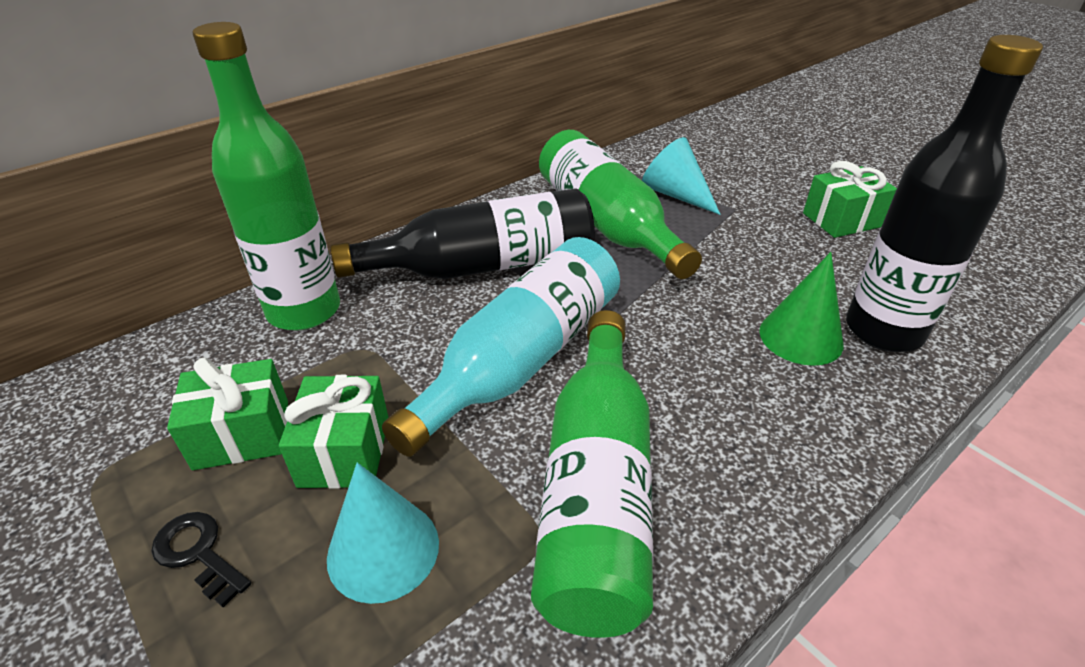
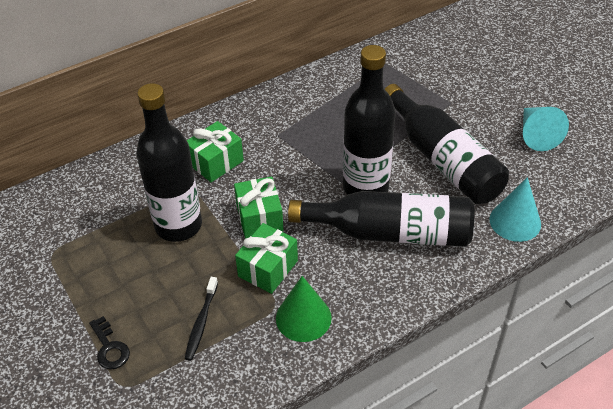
black bottle: [330,188,595,279] [846,35,1043,352] = 2 -> [136,83,202,242] [288,191,474,247] [343,45,396,195] [385,84,509,204] = 4
black toothbrush: none = 0 -> [185,277,218,361] = 1
green bottle: [193,22,340,330] [531,310,653,638] [539,130,702,279] = 3 -> none = 0
turquoise bottle: [382,237,620,457] = 1 -> none = 0

